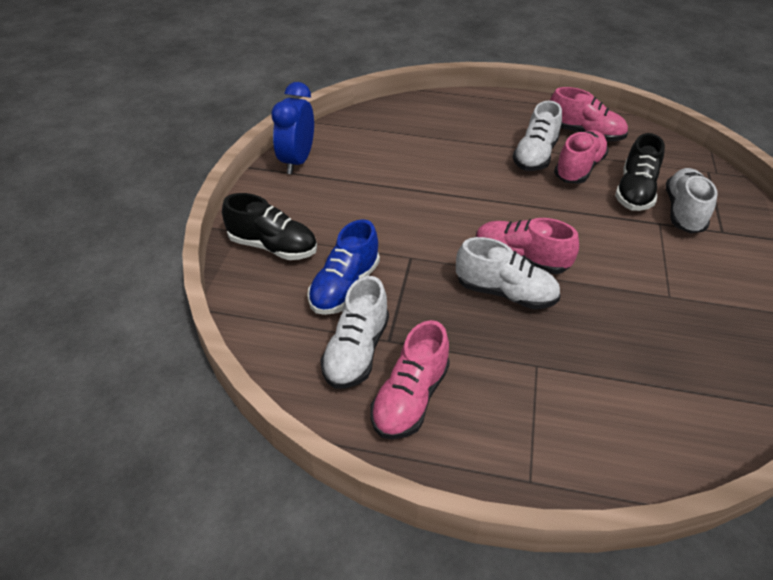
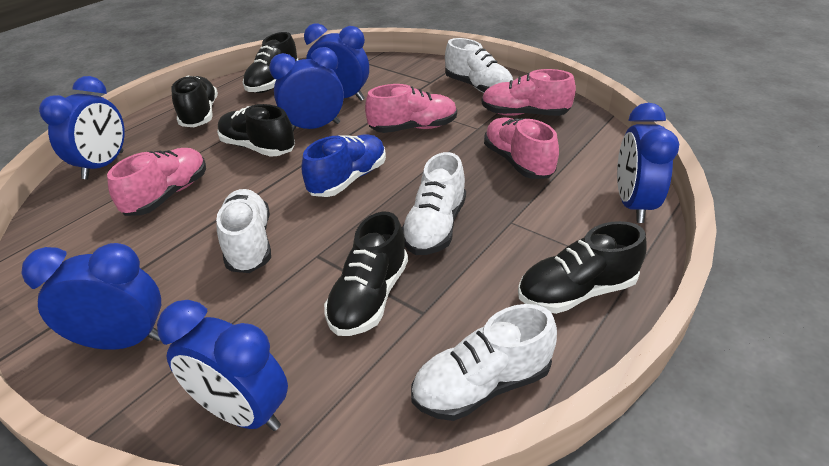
black shoe: [222,193,317,260] [615,133,665,211] = 2 -> [171,75,218,127] [217,104,295,157] [243,32,298,93] [324,212,408,336] [518,221,647,314] = 5
blue clock: [271,82,314,174] = 1 -> [21,243,161,350] [39,76,125,179] [157,300,288,431] [269,47,344,131] [304,24,369,101] [617,103,679,223] = 6

